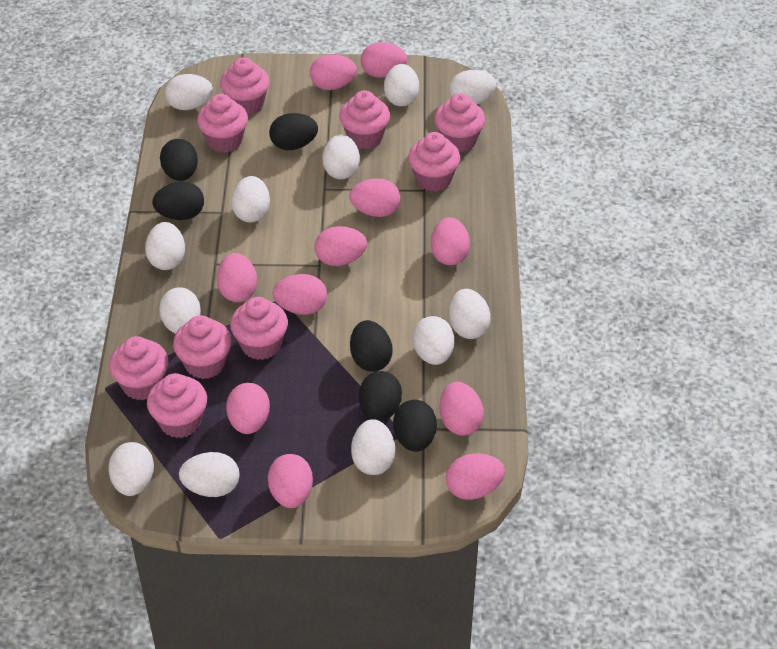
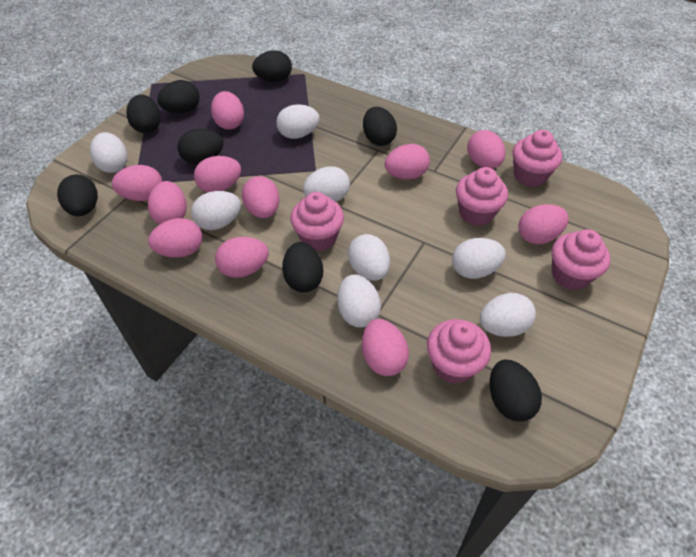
black egg: [152,182,204,220] [160,139,198,181] [269,113,318,150] [350,320,392,372] [359,371,402,421] [393,400,437,452] = 6 -> [57,174,98,216] [126,95,161,133] [157,80,200,113] [177,129,223,164] [252,50,292,82] [282,242,323,292] [363,107,397,146] [490,360,542,422] = 8
pink cupcake: [109,336,169,400] [147,373,207,438] [173,315,232,379] [197,94,248,153] [220,57,270,115] [230,297,288,360] [339,90,390,149] [408,132,460,192] [434,93,485,152] = 9 -> [290,192,344,251] [427,319,491,384] [456,167,508,226] [513,130,562,187] [552,229,611,290] = 5
white egg: [108,442,154,496] [145,222,185,270] [159,287,201,334] [165,74,213,110] [179,452,240,497] [231,176,270,222] [323,134,360,179] [351,419,395,475] [384,64,419,106] [412,316,454,365] [449,70,496,105] [449,289,491,339] = 12 -> [90,132,127,173] [191,191,241,230] [276,104,320,139] [303,166,350,202] [337,274,381,328] [348,234,390,280] [452,238,506,279] [480,293,536,337] = 8

